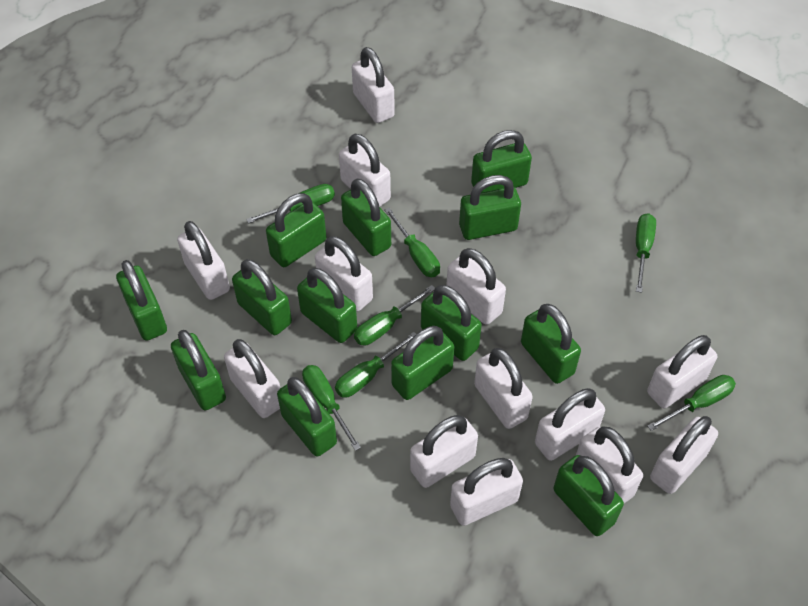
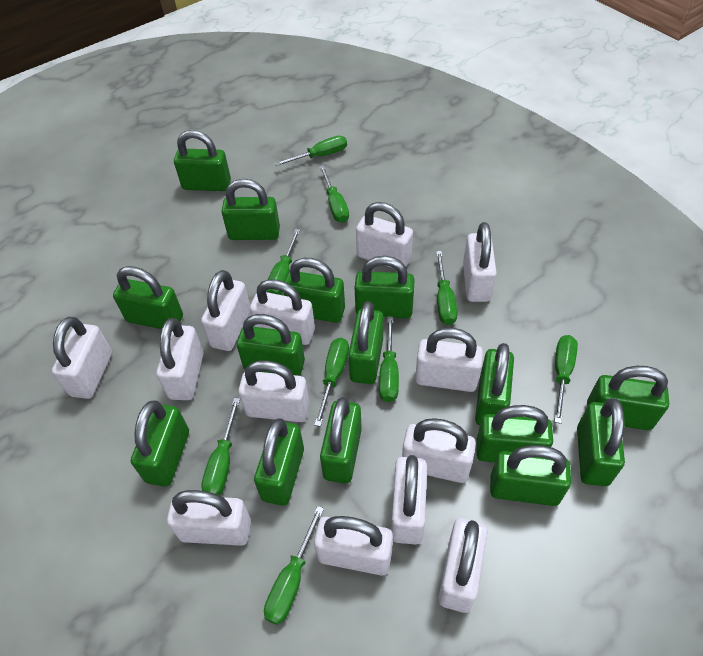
green padlock: [116,260,167,341] [171,330,226,410] [232,259,292,335] [266,193,326,267] [277,377,337,457] [297,268,357,343] [341,178,391,256] [391,326,454,400] [421,285,482,361] [459,175,521,240] [471,130,532,192] [521,304,581,384] [553,455,624,536] = 13 -> [113,266,183,329] [131,400,189,487] [174,130,231,191] [221,179,280,240] [237,314,305,376] [254,418,304,506] [284,258,345,323] [320,397,362,484] [348,301,384,384] [355,256,415,319] [475,343,514,425] [476,405,553,462] [490,445,571,506] [577,398,625,486] [587,366,669,430] = 15
green screwdriver: [246,184,335,224] [302,365,361,451] [335,332,416,398] [354,285,435,345] [385,208,440,277] [636,213,656,293] [647,375,736,431] = 7 -> [201,398,240,495] [264,506,324,625] [267,229,300,295] [275,136,347,166] [314,338,349,427] [320,166,349,223] [379,316,399,402] [436,251,458,325] [554,335,578,424] = 9

